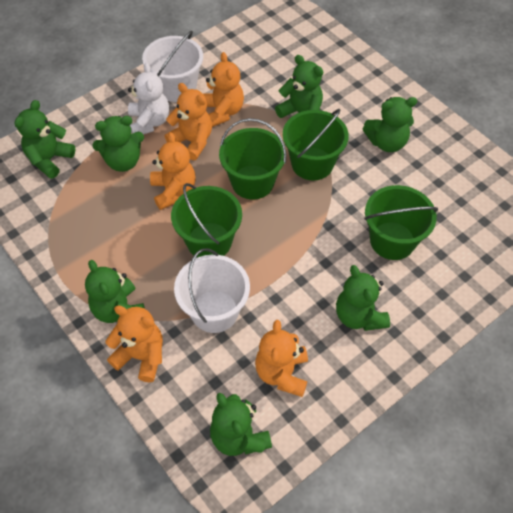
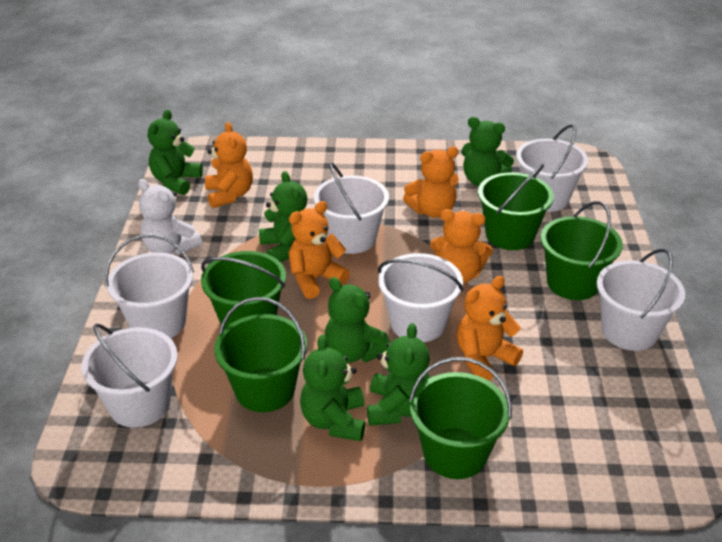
green bucket: [171,183,242,258] [219,118,286,200] [283,109,349,181] [364,185,438,260] = 4 -> [201,251,286,328] [214,297,307,412] [409,357,512,479] [478,164,554,250] [541,201,623,300] = 5
green teddy bear: [15,100,76,179] [85,260,145,323] [92,116,144,172] [210,393,272,456] [275,55,323,118] [336,265,390,331] [363,97,417,152] = 7 -> [148,109,203,195] [259,171,308,262] [300,335,365,441] [325,277,391,363] [367,323,430,426] [461,117,514,186] = 6
white bucket: [142,31,203,102] [174,248,250,333] = 2 -> [81,323,178,428] [105,234,194,338] [314,162,389,254] [378,253,464,342] [516,124,588,212] [597,248,685,351] = 6

